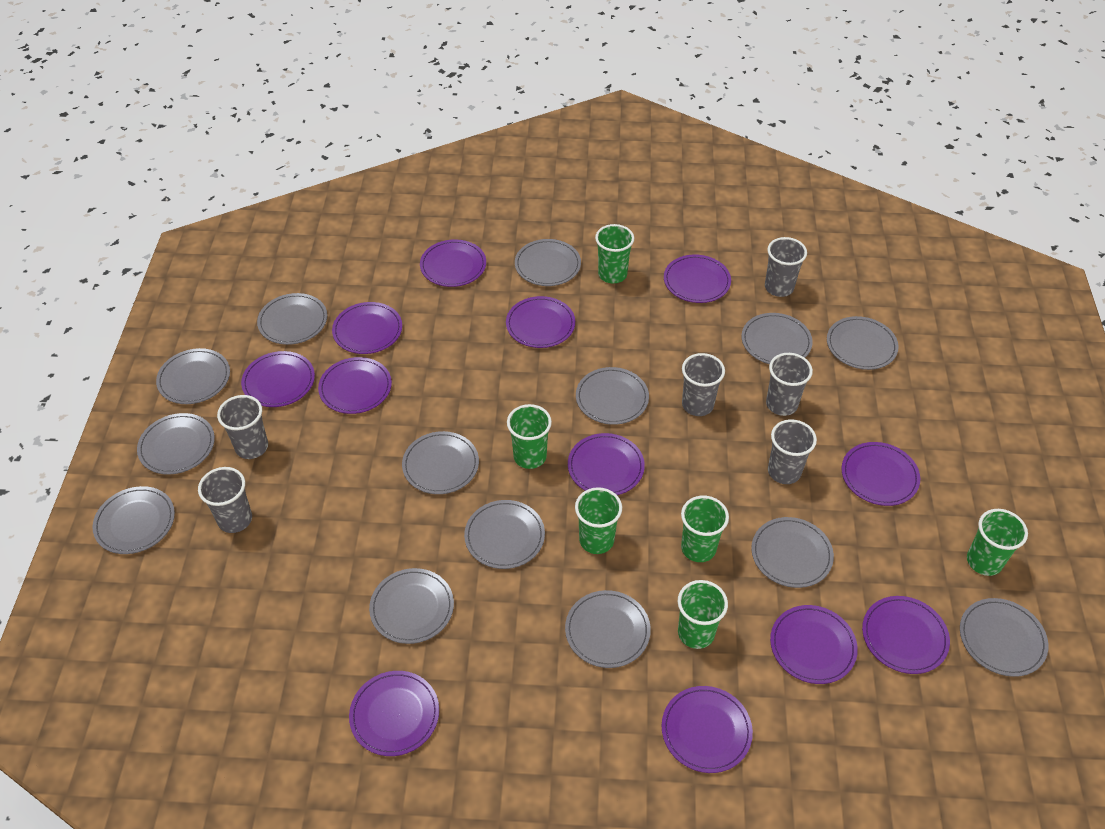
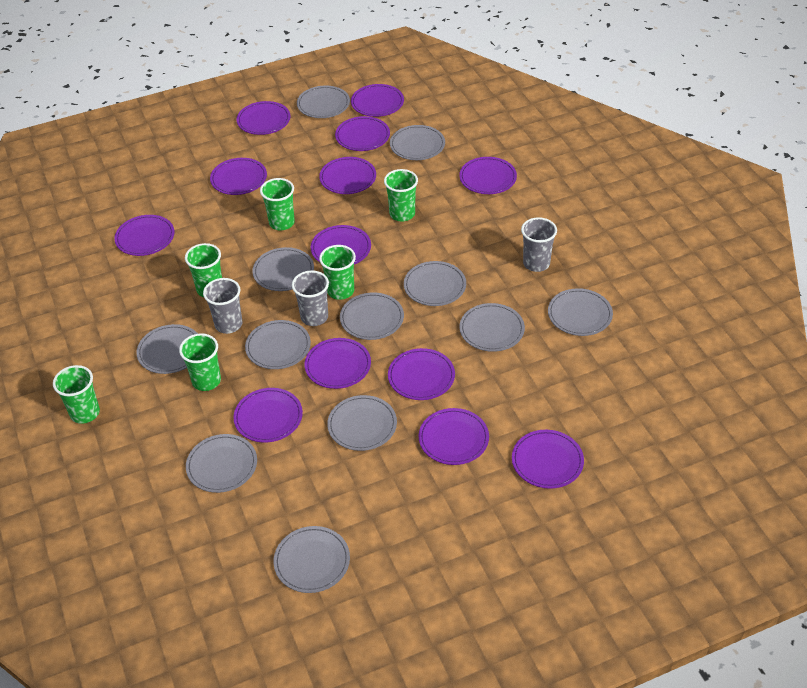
grey cup: [198,467,252,533] [217,395,268,459] [682,353,725,416] [765,237,807,297] [766,353,813,416] [768,419,817,484] = 6 -> [203,278,242,334] [292,271,329,326] [521,217,557,272] = 3
grey plate: [92,486,175,554] [137,413,215,475] [156,348,230,404] [257,293,327,345] [369,568,454,644] [402,431,479,494] [464,500,545,569] [515,239,581,286] [565,590,651,668] [576,367,649,425] [741,313,813,364] [751,517,834,588] [827,316,898,370] [960,598,1048,677] = 14 -> [136,324,198,374] [186,434,257,493] [245,320,311,369] [252,247,314,291] [274,526,350,593] [297,85,350,118] [327,395,397,451] [340,292,404,340] [390,125,445,160] [404,261,466,306] [459,303,525,352] [548,288,613,336] = 12
purple plate: [241,351,315,407] [318,357,392,414] [332,302,402,354] [349,671,439,756] [420,239,486,287] [506,296,575,348] [568,433,645,495] [662,686,753,773] [664,254,731,303] [770,605,858,684] [841,442,920,506] [862,596,950,674] = 12 -> [114,215,175,256] [210,158,267,195] [233,388,303,443] [237,101,290,135] [305,338,371,389] [311,225,371,264] [319,157,376,194] [335,116,390,151] [351,84,404,117] [388,348,455,400] [419,408,489,465] [459,157,517,194] [512,430,584,489] = 13

